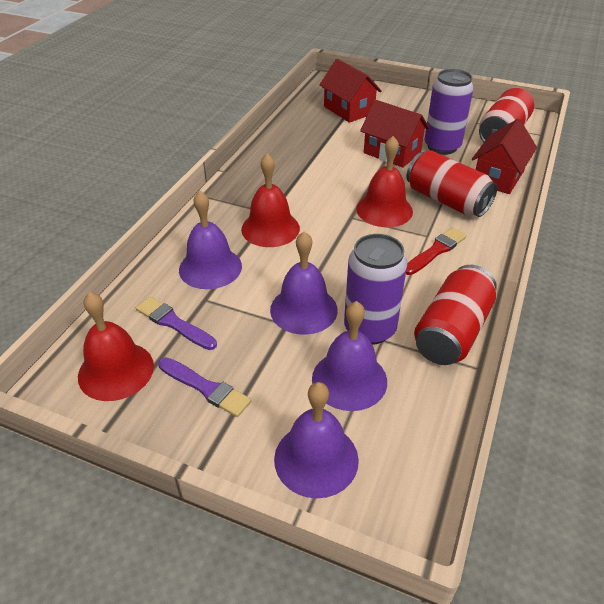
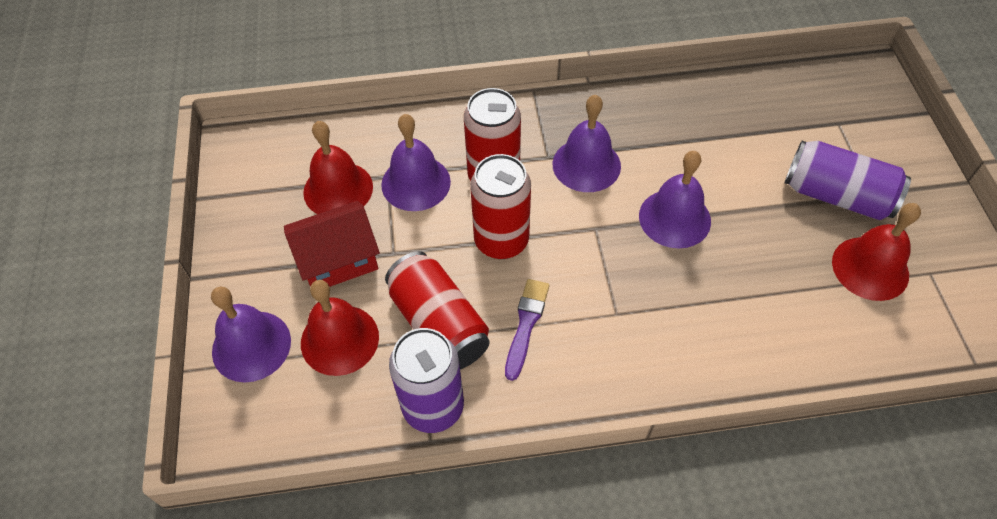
purple brush: [136,297,217,350] [158,357,251,417] = 2 -> [505,279,549,381] = 1
red brush: [406,228,467,275] = 1 -> none = 0
red house: [319,59,382,123] [360,100,430,168] [472,119,537,194] = 3 -> [284,201,380,287] = 1

